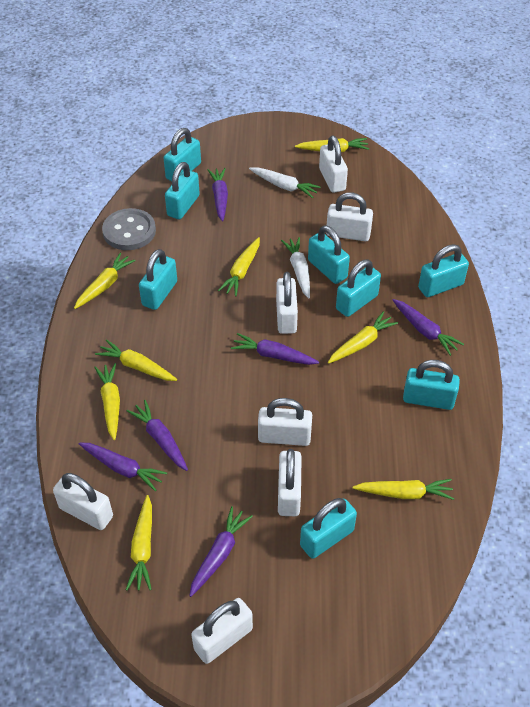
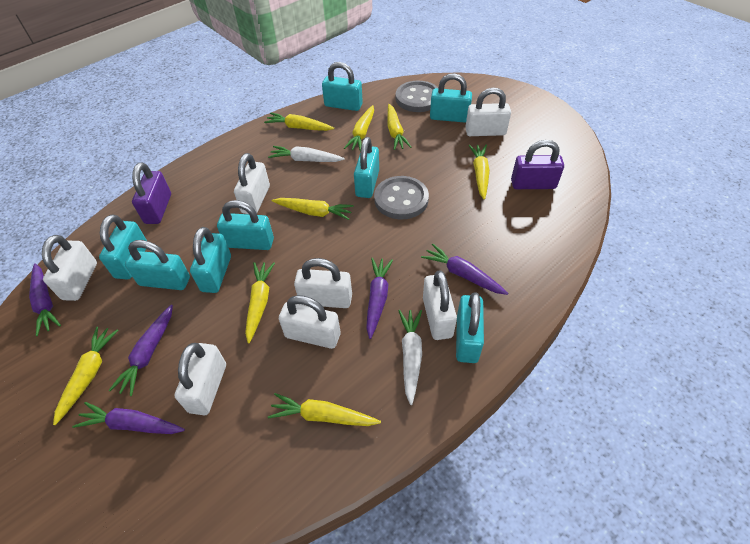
grey button: [102,208,156,250] = 1 -> [374,176,429,219] [396,81,438,112] = 2
purple carrot: [79,442,167,491] [127,400,188,471] [189,506,253,597] [208,168,228,222] [231,333,319,365] [393,299,464,356] = 6 -> [29,263,61,336] [72,402,185,434] [109,305,173,396] [366,258,393,339] [421,243,508,295] = 5
purple padlock: none = 0 -> [132,163,171,224] [511,140,564,189] = 2

